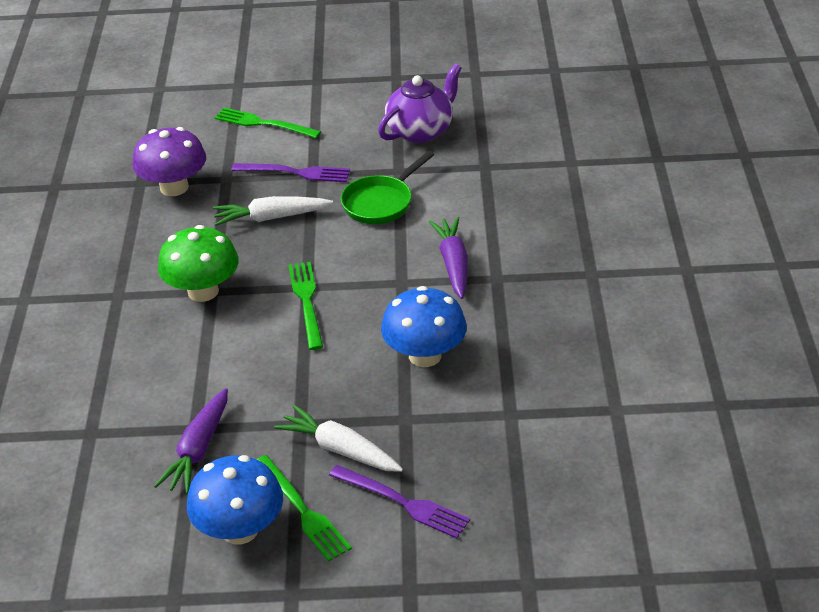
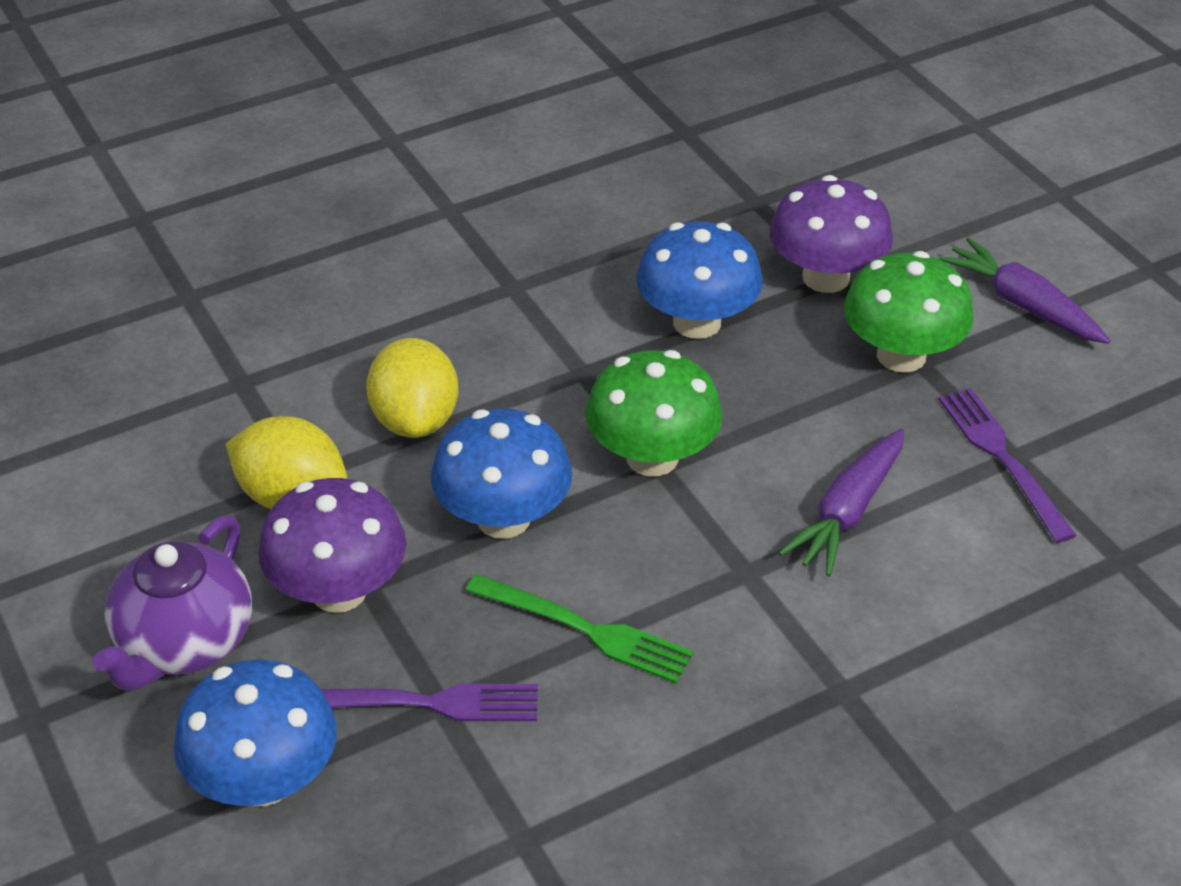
blue mushroom: [187,455,283,545] [381,286,467,367] = 2 -> [174,659,337,806] [431,408,572,539] [636,221,763,339] = 3
green fork: [214,107,321,138] [257,455,352,562] [289,262,323,350] = 3 -> [466,574,694,684] = 1
green mushroom: [158,225,239,302] = 1 -> [585,350,722,476] [844,251,974,373] = 2
green pan: [341,151,434,224] = 1 -> none = 0
purple mushroom: [132,127,206,196] = 1 -> [258,478,407,613] [770,175,893,293] = 2
white carrot: [213,196,333,226] [274,405,403,472] = 2 -> none = 0
yellow lemon: none = 0 -> [226,416,347,509] [366,338,458,438] = 2

